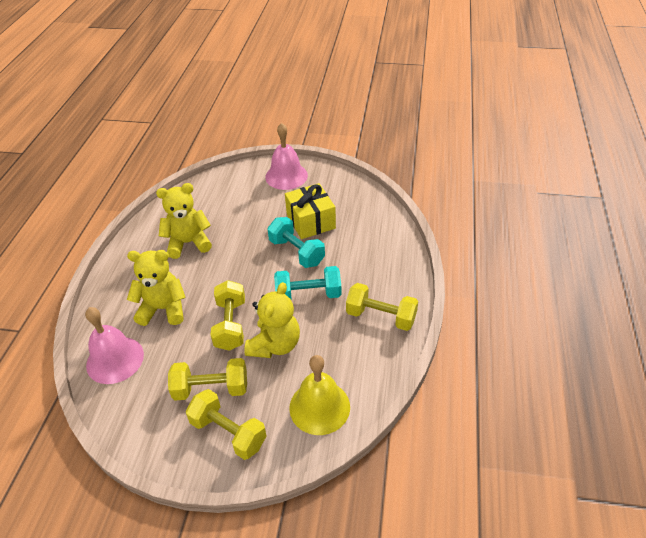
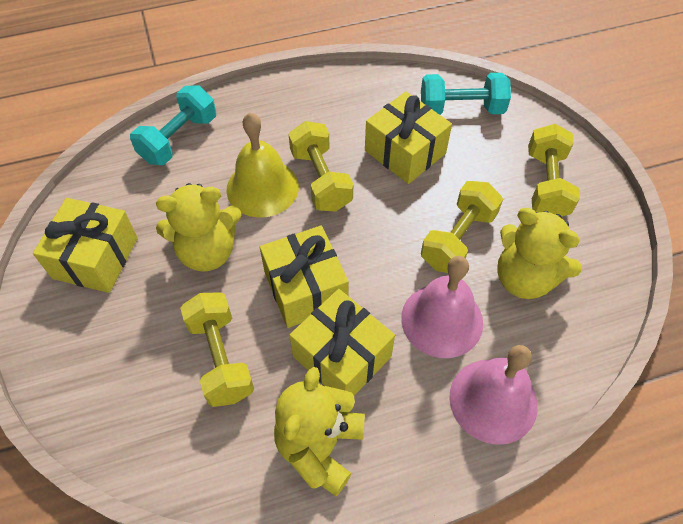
yellow gift: [285,183,336,239] = 1 -> [33,198,138,293] [260,226,349,328] [289,289,395,396] [365,92,452,184] = 4

